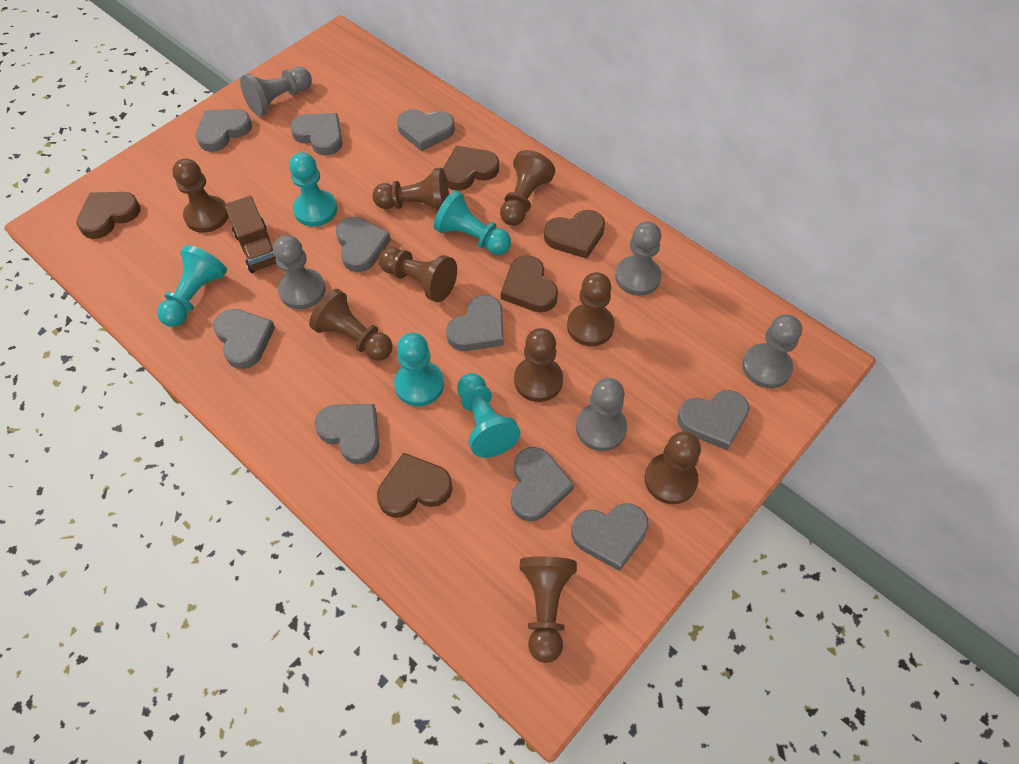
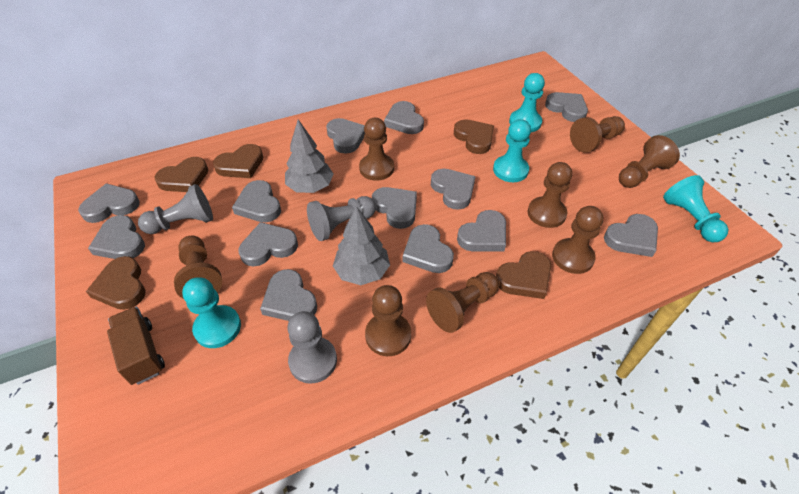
brown pawn: [172,159,228,233] [309,289,393,361] [372,168,449,211] [379,247,457,302] [500,150,555,226] [514,328,563,402] [520,556,577,663] [567,272,615,346] [645,431,701,504] = 9 -> [174,236,222,299] [359,118,394,181] [365,285,411,356] [426,272,499,333] [528,162,572,228] [552,206,603,274] [570,116,625,153] [619,135,680,188] = 8
grey heart: [196,109,252,152] [213,309,275,369] [290,113,343,155] [314,404,379,464] [336,217,391,272] [397,109,455,151] [446,295,504,351] [511,447,574,522] [571,503,649,571] [677,390,750,450] = 10 -> [78,183,140,223] [88,215,145,259] [232,180,281,222] [239,222,298,267] [260,269,317,321] [326,118,365,154] [372,187,417,229] [384,101,424,134] [403,224,454,273] [431,169,475,210] [457,210,506,251] [545,92,588,122] [604,214,658,257] = 13
grey pawn: [240,67,312,116] [273,235,326,309] [576,378,627,451] [615,221,662,296] [742,315,802,388] = 5 -> [138,184,213,234] [288,311,337,384] [307,196,376,241] = 3
grey tree: none = 0 -> [285,119,334,193] [333,206,390,285] = 2
turquoise pawn: [157,245,227,327] [289,152,337,226] [394,333,444,406] [434,190,511,255] [457,373,521,458] = 5 -> [182,277,241,348] [493,119,531,182] [509,73,545,132] [663,175,728,242] = 4

